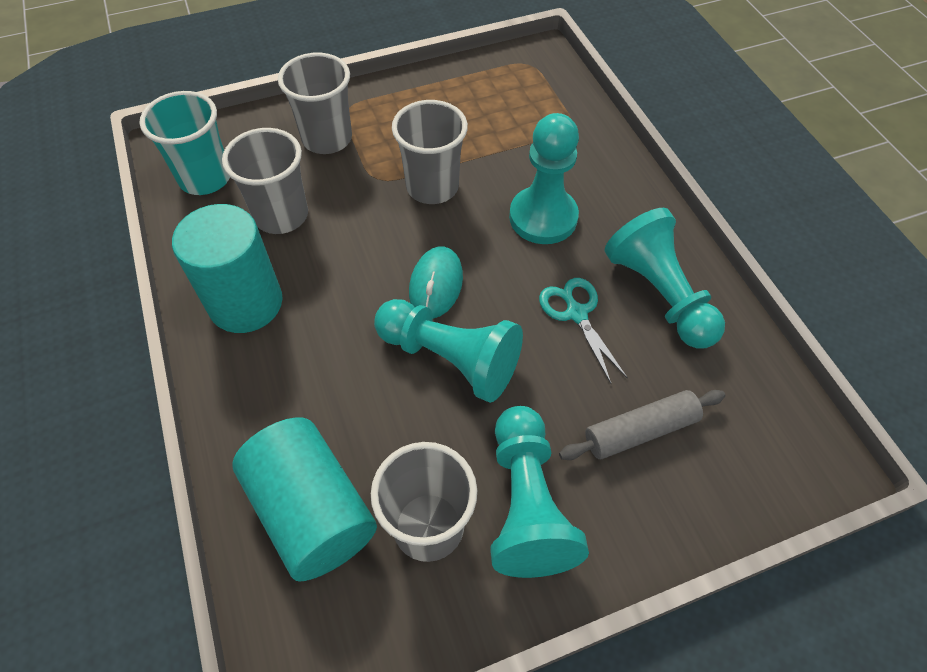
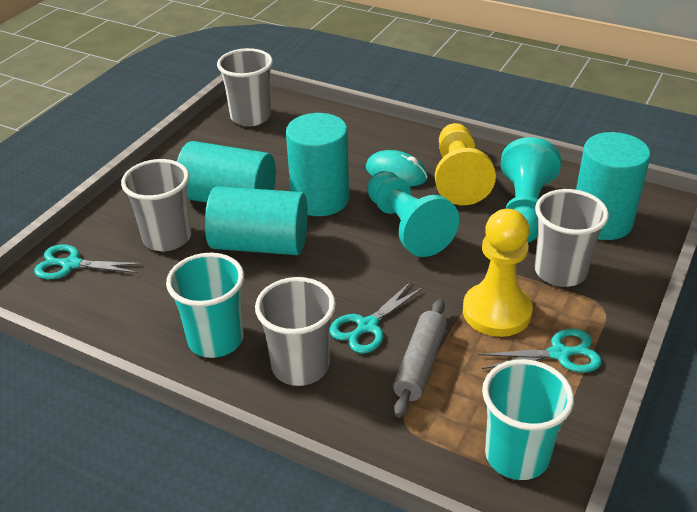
turquoise cup: [140,91,230,195] = 1 -> [166,253,244,358] [482,359,574,480] = 2
turquoise cylinder: [172,204,283,333] [232,417,377,582] = 2 -> [177,141,276,203] [205,186,308,255] [286,113,349,216] [576,132,651,240] = 4
turquoise pawn: [374,299,523,403] [490,406,589,578] [509,113,579,244] [604,208,725,349] = 4 -> [367,171,459,257] [501,137,561,243] = 2
turquoise scissors: [539,278,628,383] = 1 -> [34,245,143,279] [330,281,424,354] [478,329,602,373] = 3
yellow pawn: none = 0 -> [435,123,496,205] [463,209,533,337] = 2

